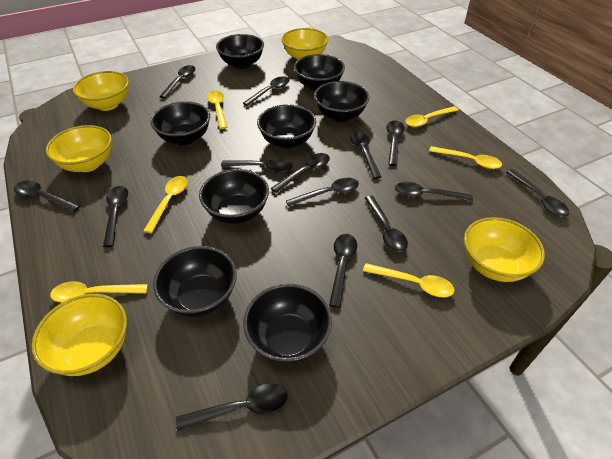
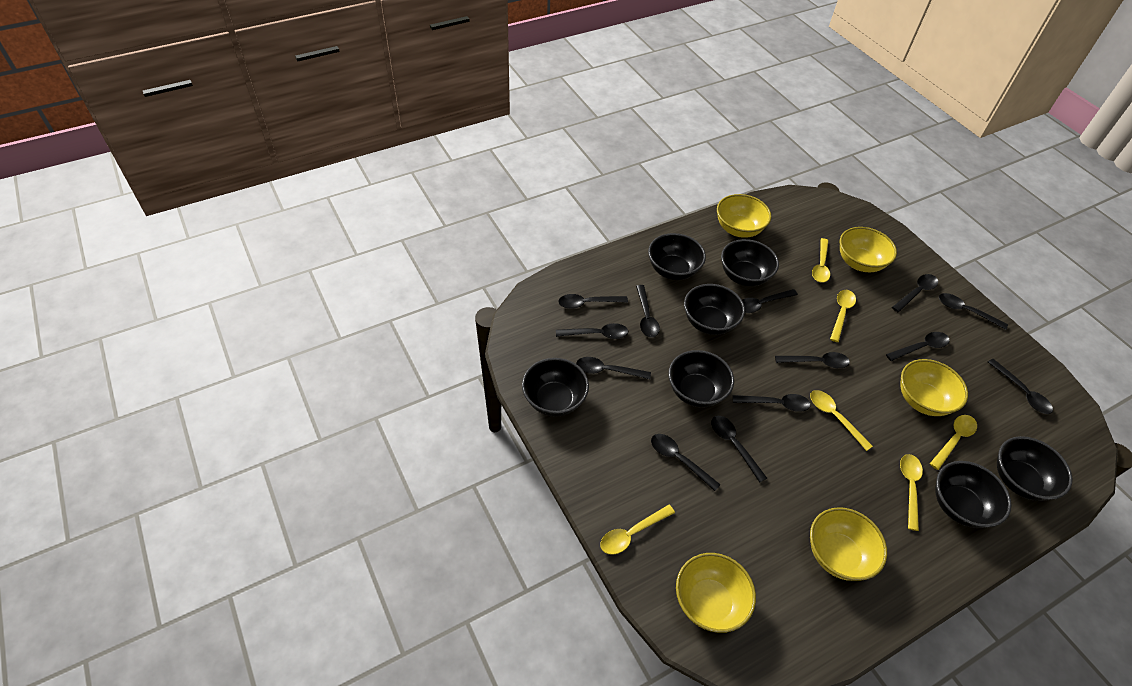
black bowl: [150,101,210,145] [153,246,237,317] [199,169,269,224] [216,34,264,69] [243,284,332,364] [257,104,316,149] [294,54,345,91] [314,81,370,122] = 8 -> [522,358,589,417] [648,233,706,280] [668,350,734,408] [684,284,745,335] [721,239,779,286] [935,461,1012,528] [997,436,1073,501] = 7
black spoon: [14,181,80,212] [103,186,128,247] [159,65,195,98] [176,383,287,430] [221,159,293,172] [243,76,289,106] [271,153,330,193] [286,178,359,207] [329,234,357,308] [350,131,381,179] [365,196,408,252] [386,121,405,166] [395,182,473,202] [506,169,569,217] = 14 -> [556,323,628,339] [558,294,628,309] [576,357,651,379] [636,285,660,337] [651,434,721,491] [711,416,767,482] [732,394,811,412] [742,289,798,313] [775,352,850,368] [886,332,950,361] [892,274,938,312] [939,293,1008,330] [988,359,1053,414] = 13

